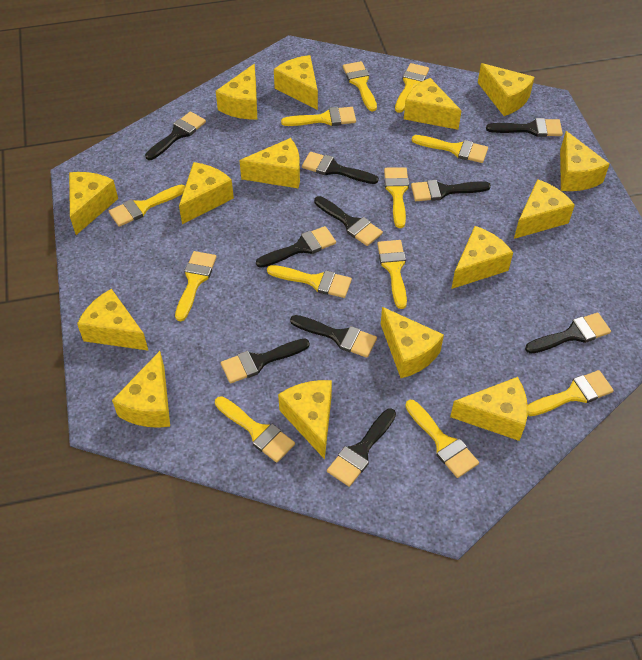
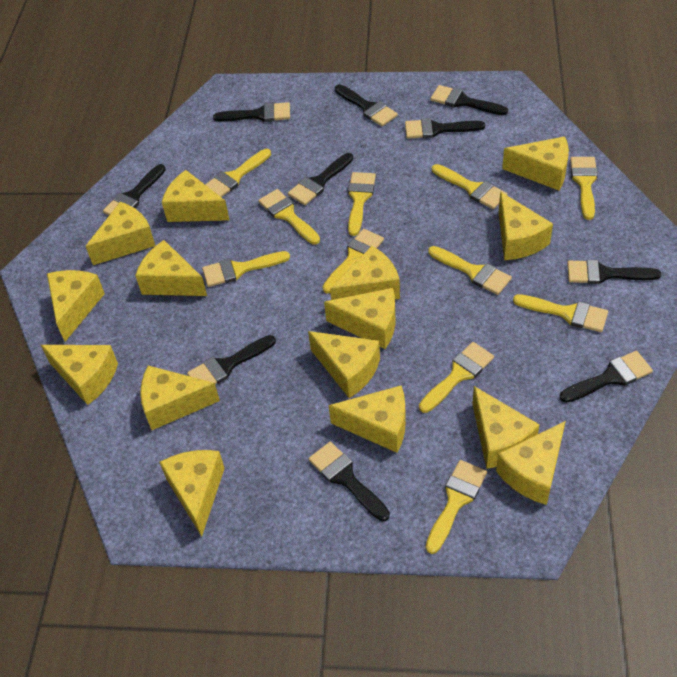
yellow brush: [109,185,185,227] [175,251,217,321] [215,396,295,463] [267,265,352,298] [281,107,356,126] [343,61,377,111] [377,240,407,309] [384,167,409,228] [395,63,429,113] [405,400,479,478] [412,135,488,163] [528,370,614,416] = 12 -> [202,251,290,287] [205,149,271,197] [258,189,320,244] [323,229,384,293] [348,172,376,236] [419,342,494,413] [426,460,487,554] [428,246,512,295] [432,164,507,209] [513,294,608,332] [570,157,598,220] = 11

